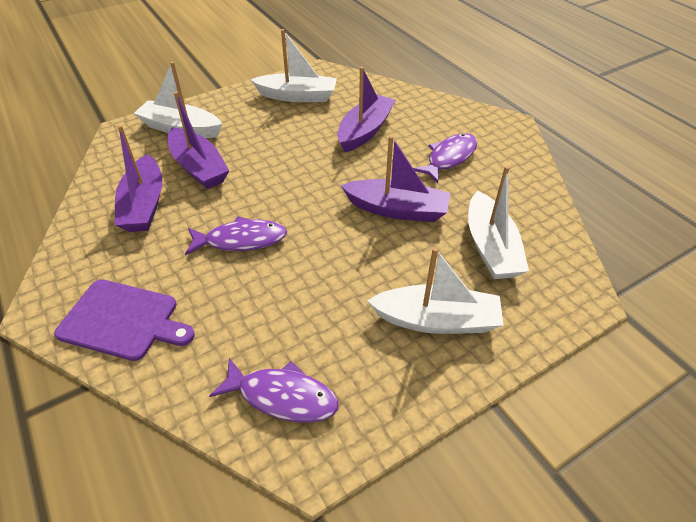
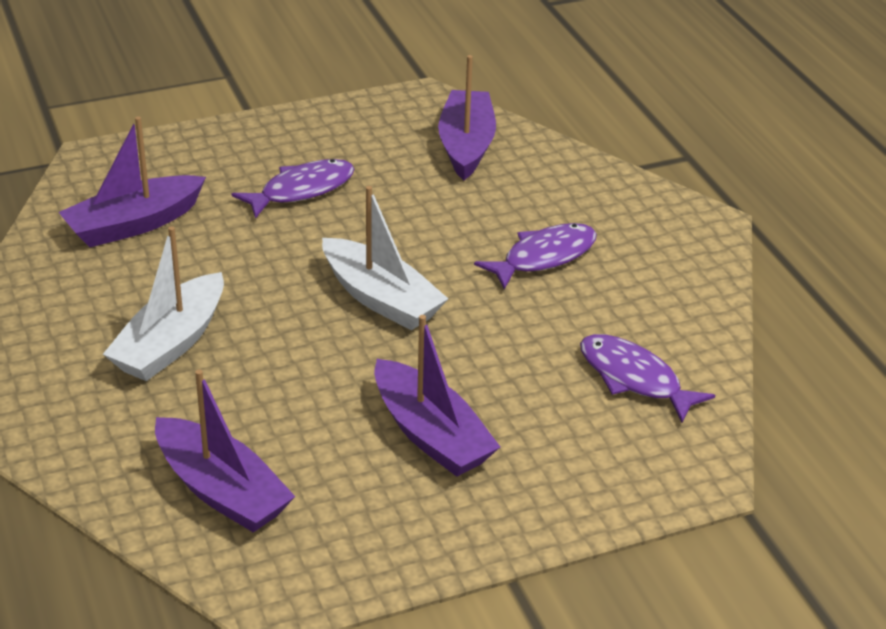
purple cutting board: [54,279,195,361] = 1 -> none = 0
white boat: [134,62,222,138] [250,29,337,102] [367,247,503,334] [468,166,529,279] = 4 -> [103,226,224,381] [322,186,448,330] = 2

